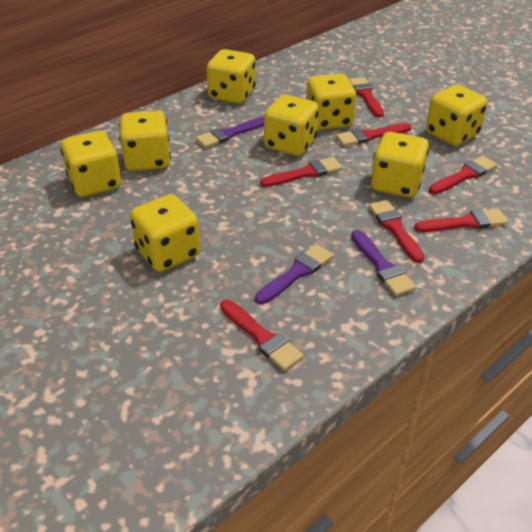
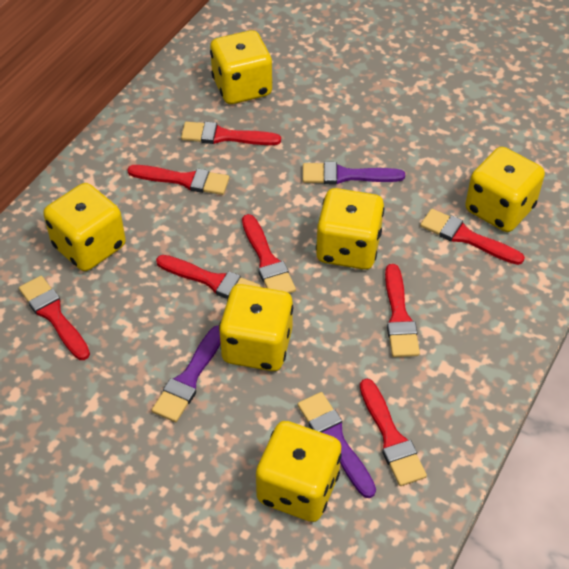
red brush: [220,300,304,371] [260,157,342,187] [336,123,412,146] [349,77,384,117] [369,200,425,263] [414,209,508,232] [429,156,497,194] = 7 -> [19,276,90,360] [127,165,230,195] [156,255,261,299] [181,122,281,145] [242,214,296,293] [360,379,427,486] [385,264,420,357] [420,209,525,265] = 8
yellow dice: [61,130,121,197] [119,110,171,171] [130,194,200,272] [206,49,256,104] [264,94,319,156] [306,74,356,130] [371,132,429,198] [426,85,488,146] = 8 -> [43,183,126,271] [210,30,272,104] [219,284,293,371] [256,421,342,522] [316,188,384,270] [465,147,545,232] = 6

